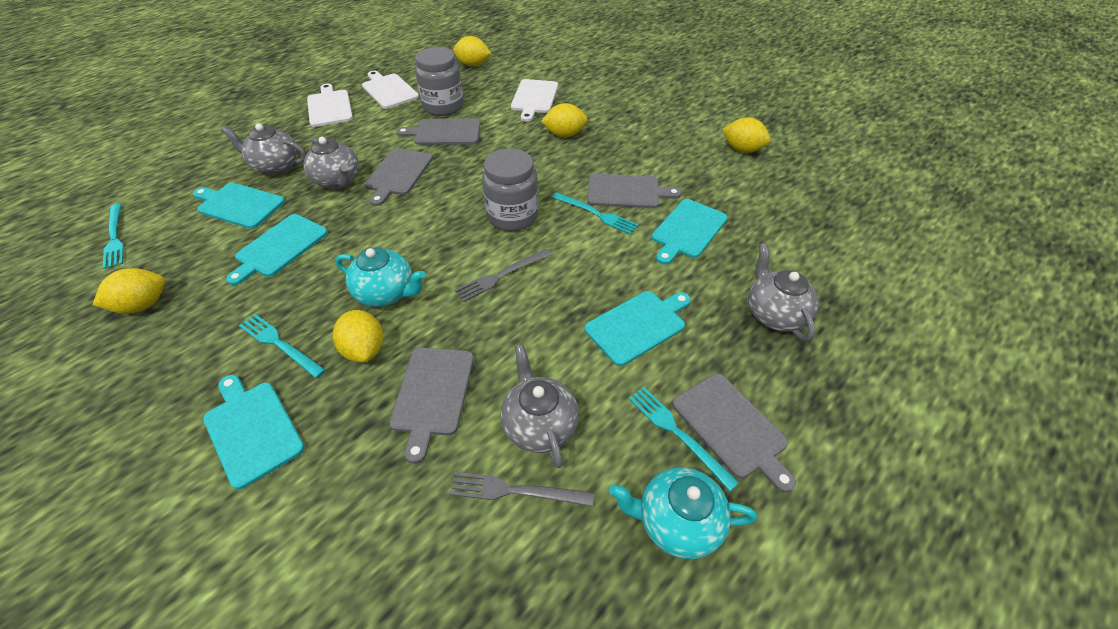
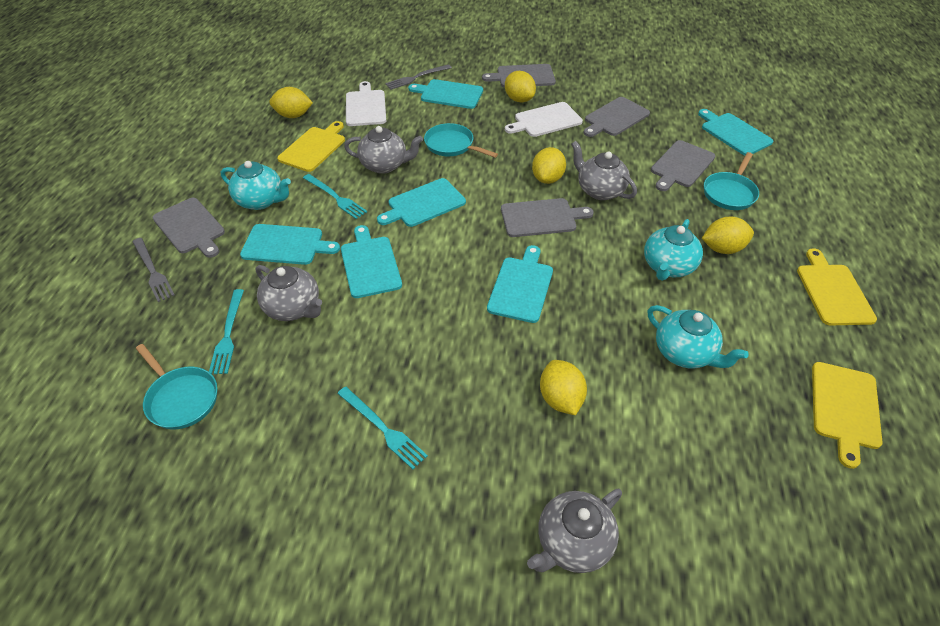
grey jar: [415,47,464,116] [482,148,538,231] = 2 -> none = 0
turquoise cutting board: [193,183,285,229] [203,375,305,490] [226,214,328,285] [584,291,691,366] [652,199,728,265] = 5 -> [240,224,340,265] [341,225,402,298] [377,178,466,227] [408,79,483,109] [487,245,553,323] [698,109,773,156] = 6
turquoise fork: [102,204,124,269] [239,314,326,378] [551,192,639,235] [629,387,739,491] = 4 -> [209,289,244,374] [303,174,367,219] [337,387,428,469] = 3
turquoise pan: none = 0 -> [136,344,217,429] [424,123,498,158] [704,152,759,210] = 3
turquoise teapot: [335,248,425,307] [609,467,757,559] = 2 -> [221,161,291,210] [644,219,703,281] [648,305,749,368] = 3
white cutting board: [307,84,353,127] [362,71,419,109] [511,79,558,122] = 3 -> [346,81,386,126] [505,102,583,137] = 2
yellow cutting board: none = 0 -> [277,121,345,172] [797,248,877,325] [812,362,882,469] = 3

